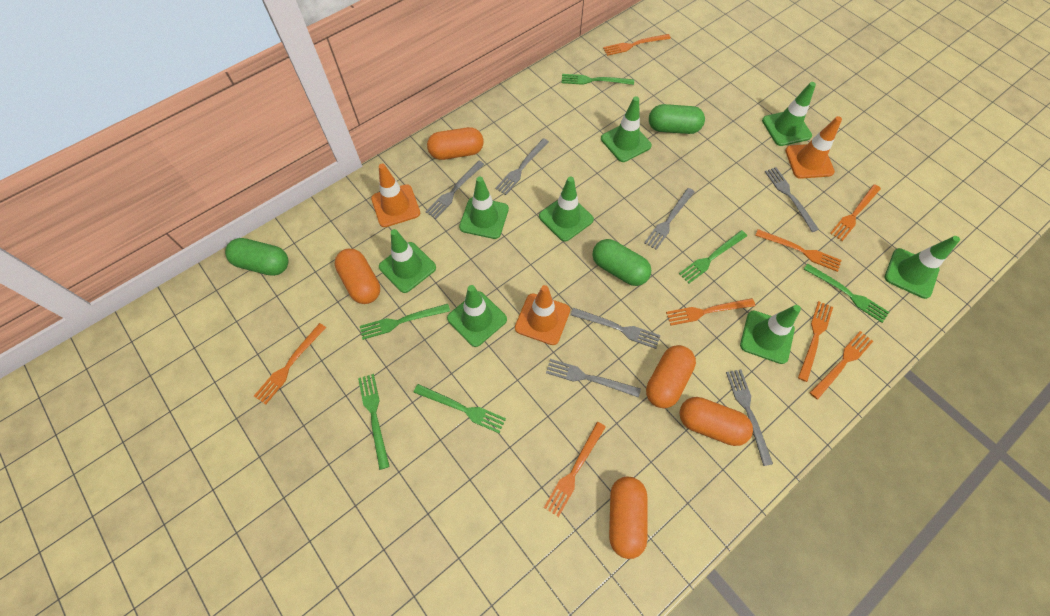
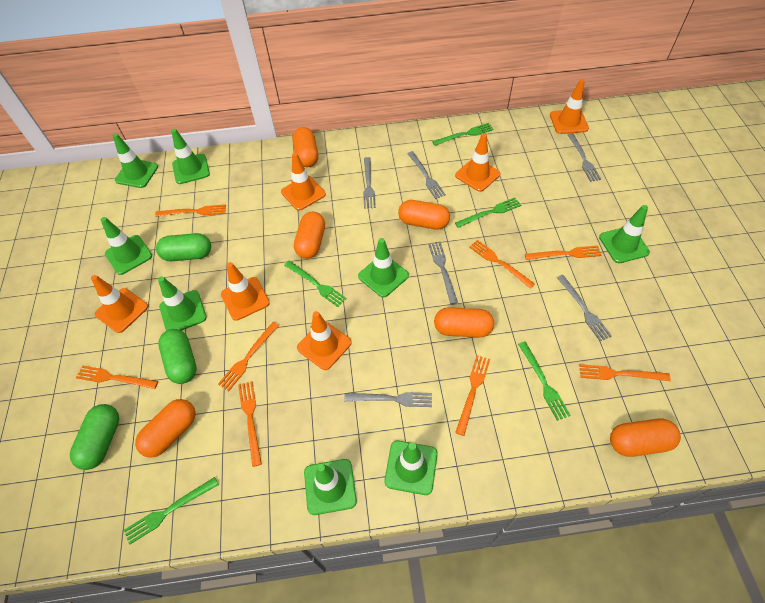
green fork: [358,374,390,470] [360,304,450,340] [413,384,506,433] [562,74,634,85] [679,230,747,283] [804,264,889,323] = 6 -> [124,477,219,545] [284,261,347,307] [432,123,494,146] [455,198,521,228] [518,341,571,421] = 5
grey fork: [426,160,484,219] [495,138,549,195] [546,359,641,398] [571,308,660,349] [644,188,695,250] [726,369,773,466] [765,167,819,232] = 7 -> [344,392,432,407] [363,157,376,209] [407,151,446,199] [428,242,458,304] [557,275,612,341] [567,133,601,182] = 6
orange capsule: [335,249,380,304] [427,127,484,160] [609,477,647,559] [646,345,696,408] [679,397,753,446] = 5 -> [135,399,195,458] [293,127,318,167] [294,212,325,259] [398,200,450,230] [434,307,494,337] [610,418,681,457] = 6
orange traffic cone: [371,164,420,227] [515,285,570,345] [785,116,842,179] = 3 -> [91,275,148,333] [221,262,270,321] [281,153,326,211] [297,311,352,370] [455,133,500,192] [550,79,589,134] = 6

